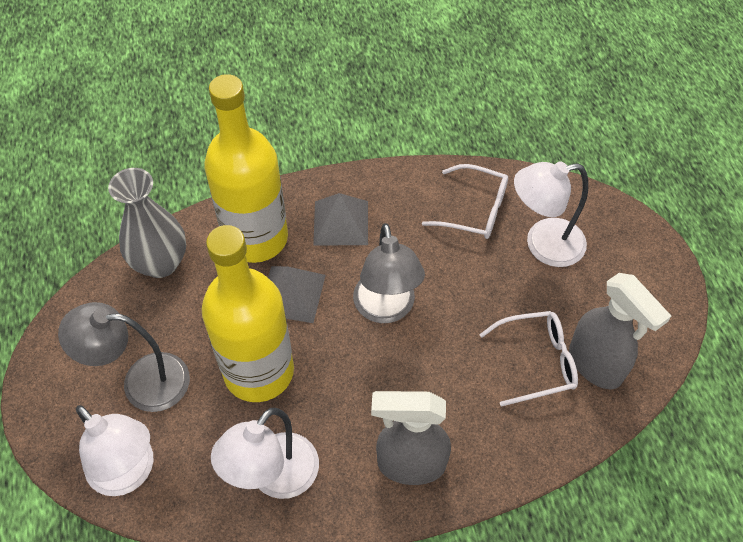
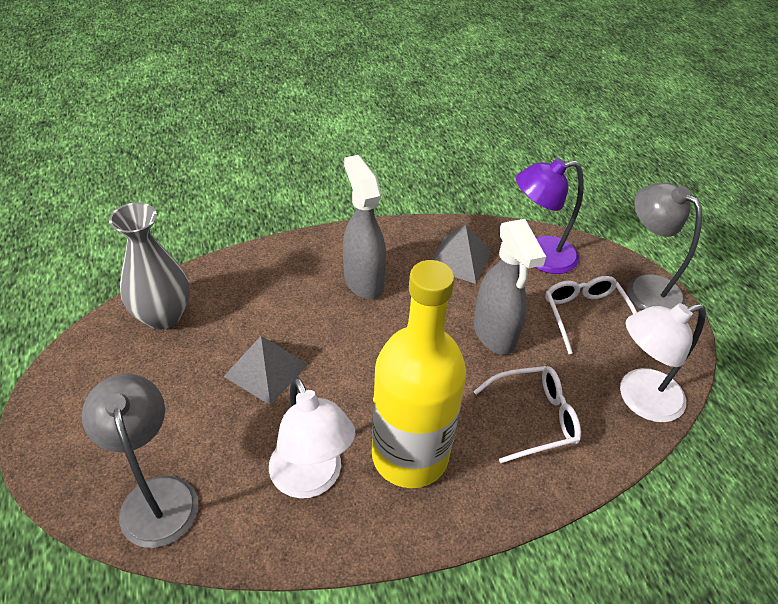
purple lamp: none = 0 -> [516,158,584,274] = 1
white lamp: [76,405,153,496] [211,408,319,499] [514,161,588,267] = 3 -> [269,377,355,498] [620,303,706,422] = 2
yellow bottle: [202,225,294,402] [204,74,288,263] = 2 -> [372,260,466,488] = 1

